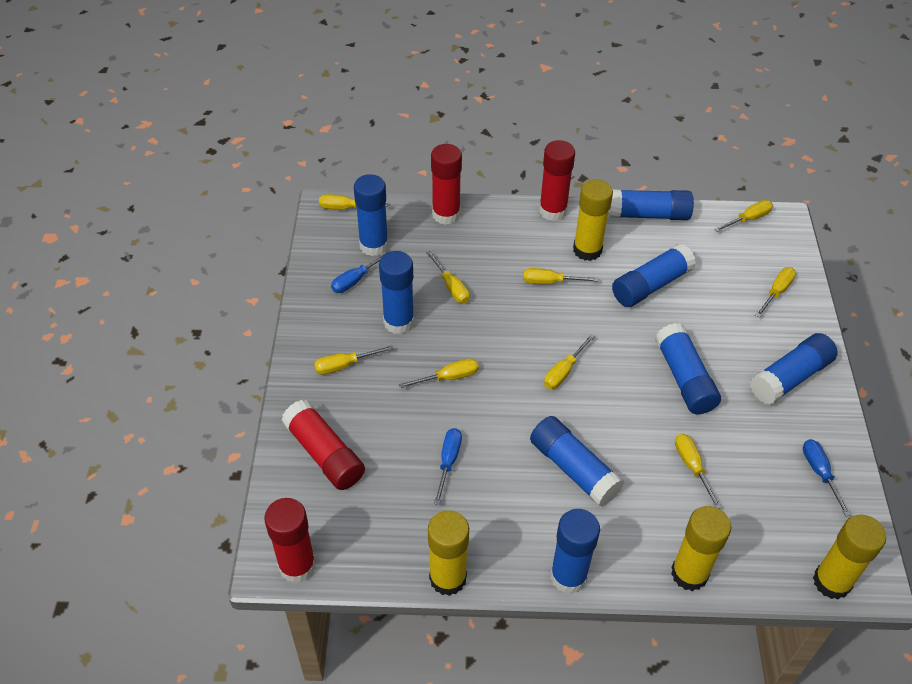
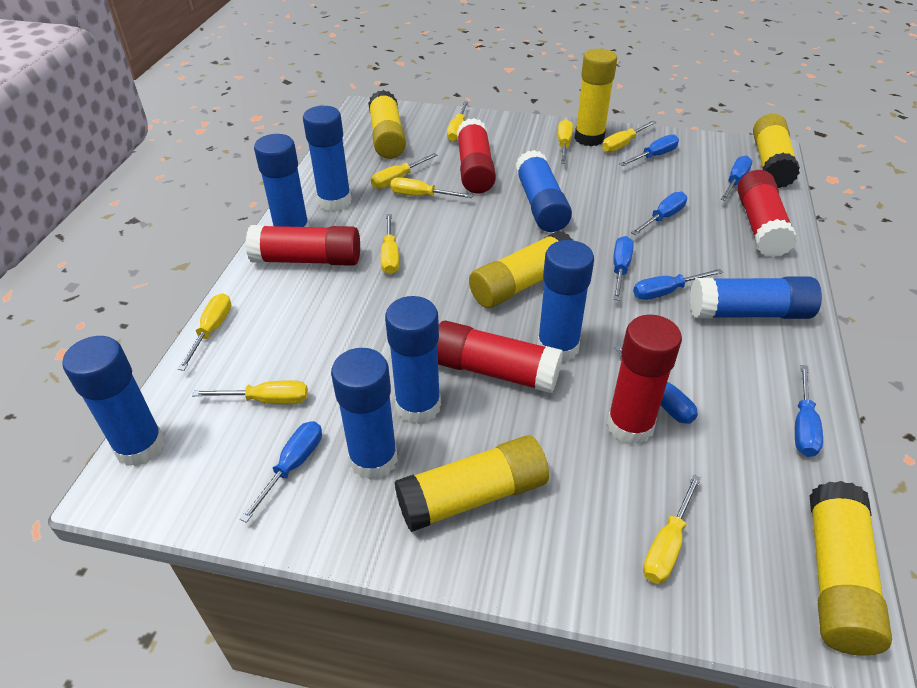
blue screwdriver: [331,250,391,293] [434,428,462,505] [803,439,851,517] = 3 -> [240,421,322,523] [613,236,634,301] [615,345,698,424] [619,134,679,166] [631,192,687,235] [633,269,723,300] [721,155,752,201] [795,365,823,457] = 8
red glue stick: [264,498,316,583] [281,400,365,490] [431,144,462,225] [539,140,575,221] = 4 -> [246,225,360,266] [437,321,563,393] [457,118,496,194] [607,315,682,445] [737,170,797,257] = 5
yellow glue stick: [428,510,469,596] [573,179,613,261] [671,506,731,591] [813,515,886,600] = 4 -> [368,90,406,159] [394,435,549,532] [469,231,573,308] [574,49,617,146] [753,114,800,188] [810,481,892,656] = 6

